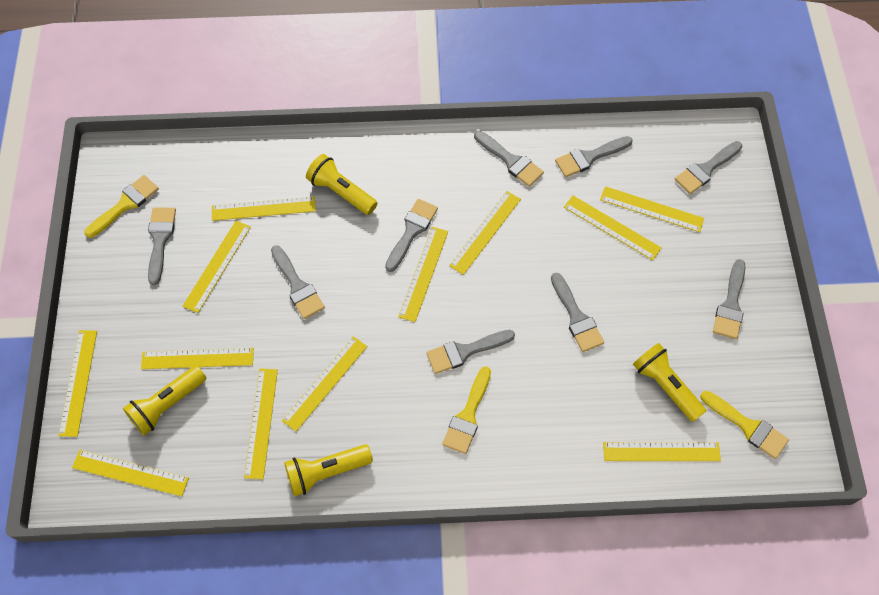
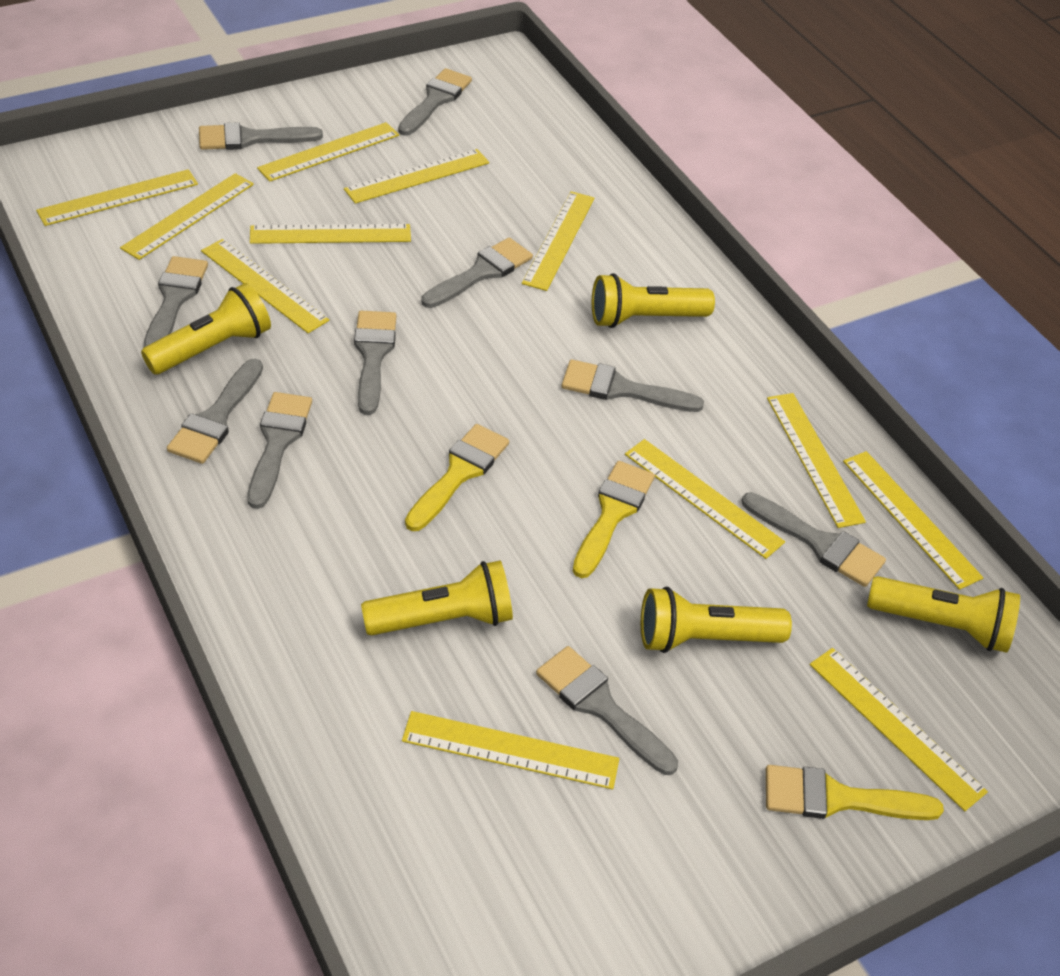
grey brush: [148,208,176,285] [271,245,325,319] [385,199,438,272] [426,330,515,374] [474,131,544,187] [551,273,604,352] [555,136,633,177] [675,141,742,194] [713,259,746,339] = 9 -> [144,256,208,347] [167,359,263,464] [199,122,323,150] [247,392,312,509] [354,311,396,415] [398,68,472,136] [421,238,533,308] [536,646,678,775] [561,359,704,412] [742,492,886,587] = 10
yellow flashlight: [123,365,207,436] [284,444,373,497] [306,154,377,215] [633,343,706,422] = 4 -> [141,283,271,374] [361,561,513,636] [592,273,715,328] [641,587,792,653] [867,576,1020,653] = 5

